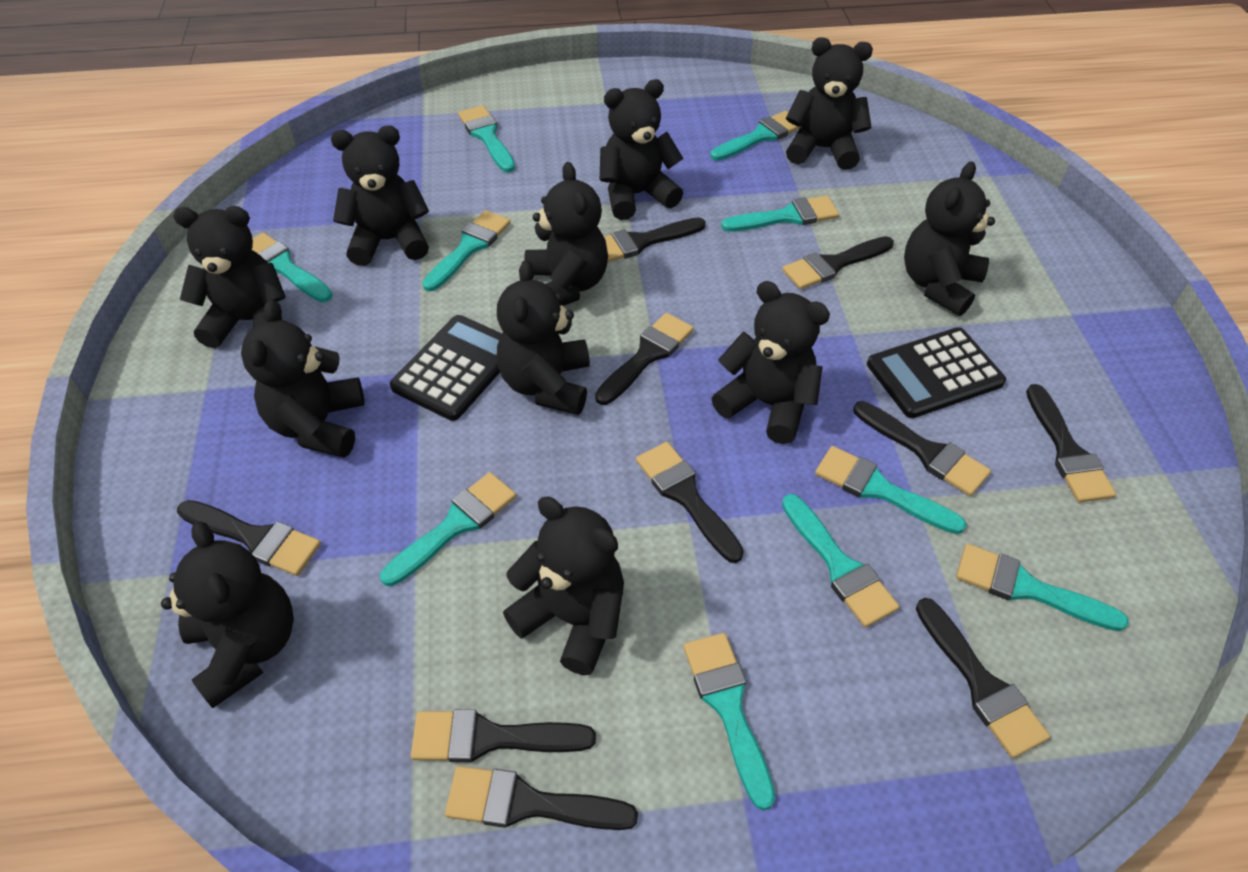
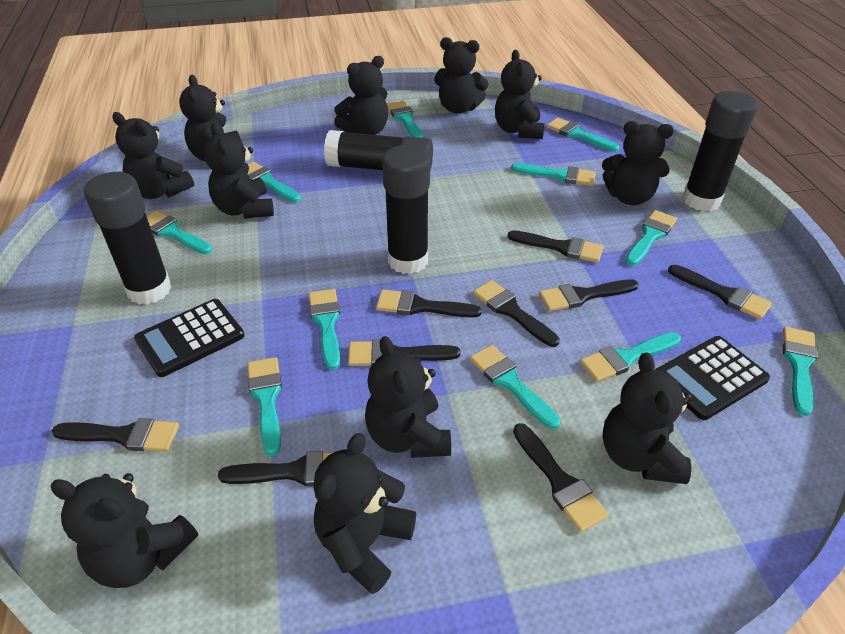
black brush: [177,500,321,576] [411,709,596,762] [445,766,638,830] [595,313,694,405] [604,217,706,263] [636,442,744,563] [782,236,894,289] [853,401,991,496] [916,598,1050,758] [1026,384,1116,502] = 10 -> [52,418,179,451] [218,451,334,486] [348,339,461,366] [376,289,482,318] [473,280,560,347] [508,230,603,263] [513,423,609,532] [539,279,639,311] [668,265,772,319] = 9
black glue stick: none = 0 -> [84,172,172,305] [324,130,433,171] [382,145,430,274] [683,91,758,211] = 4
turquoise brush: [252,232,333,302] [380,472,516,586] [422,210,510,292] [458,105,515,173] [684,633,775,811] [710,111,800,161] [721,196,839,232] [782,494,899,627] [815,446,967,534] [956,544,1129,631] = 10 -> [147,211,212,254] [247,162,301,203] [247,357,282,456] [309,289,340,370] [387,101,424,138] [470,345,560,429] [511,163,596,186] [547,118,619,152] [580,332,681,382] [625,210,677,266] [783,327,818,416] = 11

